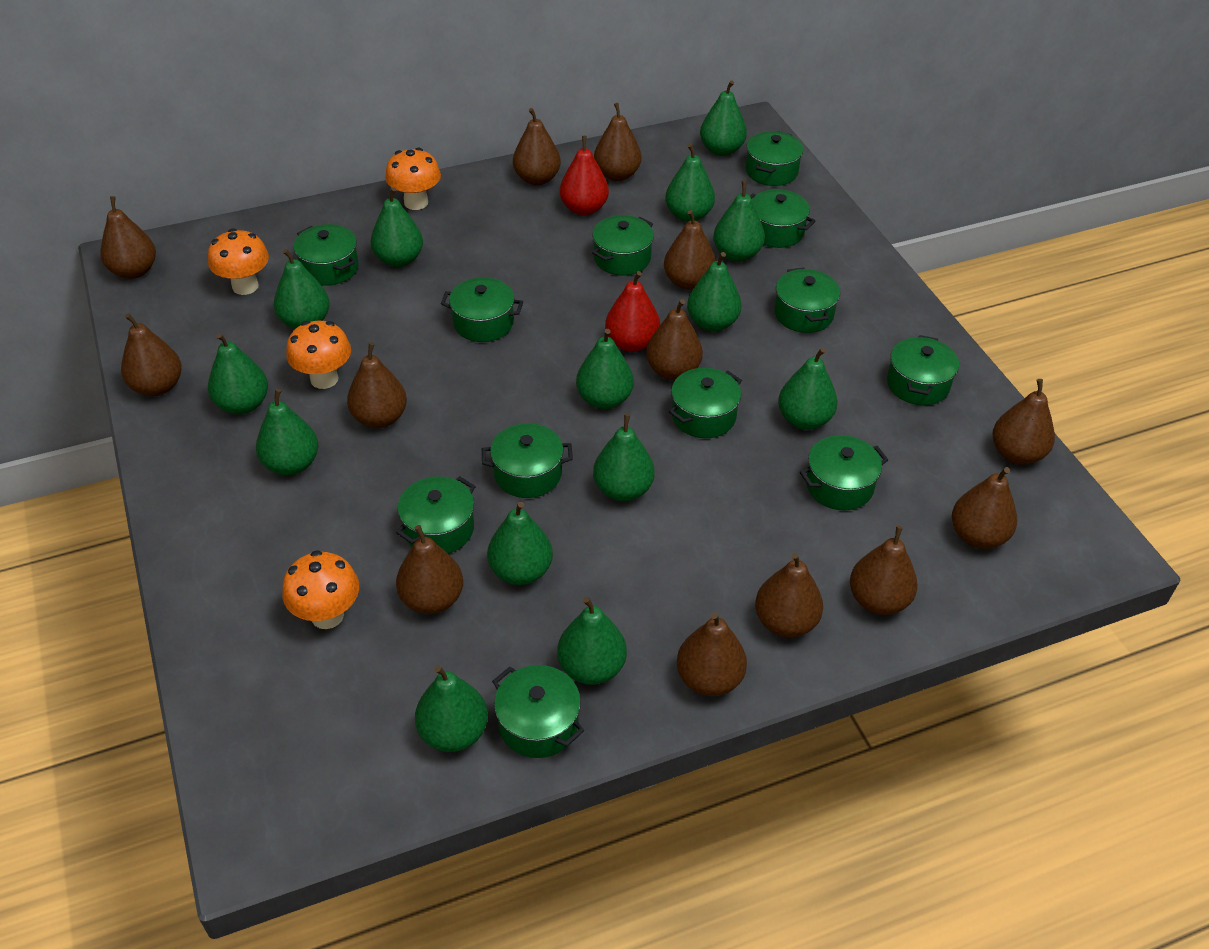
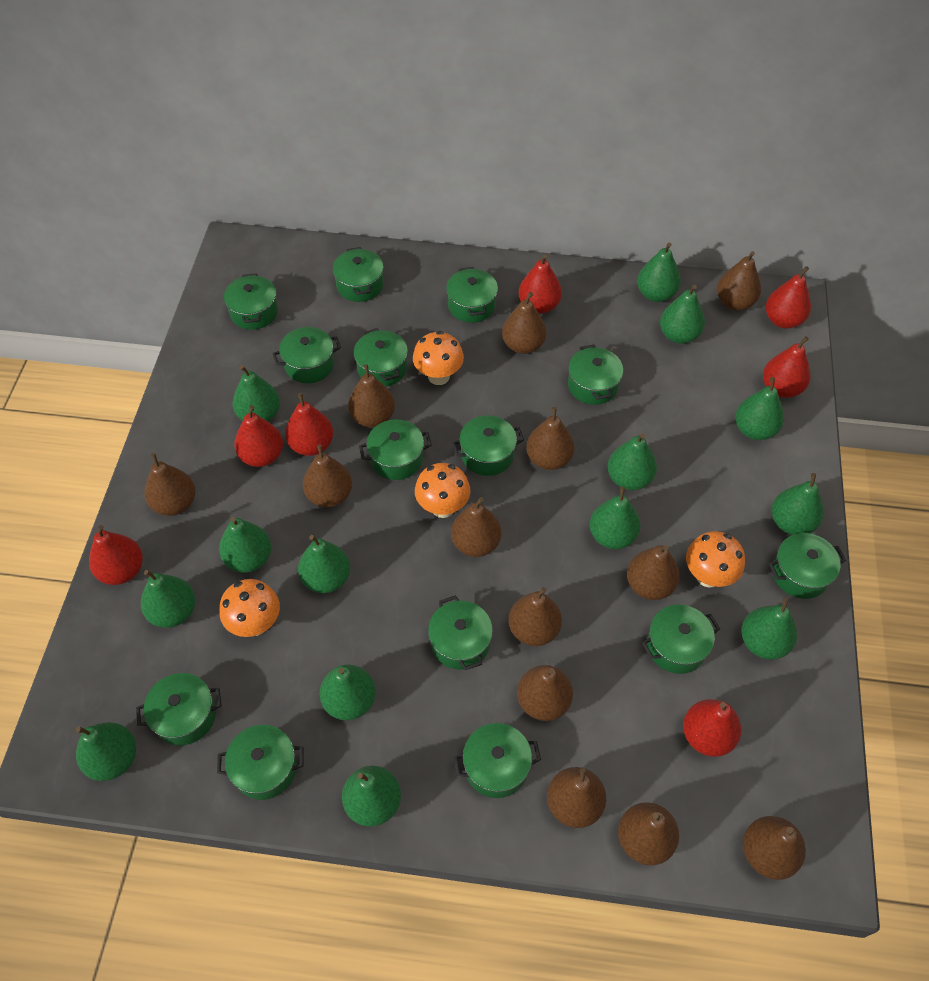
green pot: [294,224,359,286] [396,476,476,554] [441,277,523,342] [482,423,573,498] [492,665,584,758] [592,215,654,275] [669,368,742,438] [746,131,803,186] [750,189,816,248] [774,268,840,333] [800,435,888,511] [887,335,959,405] = 12 -> [136,673,222,746] [217,725,304,800] [224,273,278,330] [272,327,341,383] [333,247,384,302] [354,328,408,387] [359,419,432,480] [428,595,493,670] [446,267,498,323] [452,416,524,476] [454,723,541,798] [568,345,623,405] [642,605,720,674] [769,533,846,599] = 14
red pear: [560,136,609,216] [605,271,660,352] = 2 -> [89,525,143,585] [234,405,283,467] [285,393,333,456] [519,254,562,314] [683,699,741,757] [763,336,811,398] [766,266,811,328] = 7

